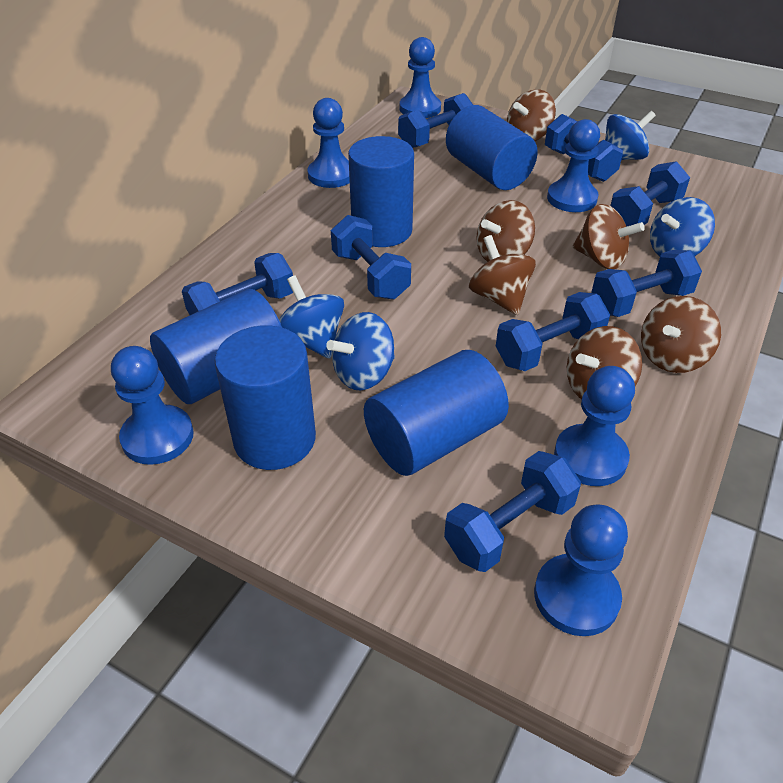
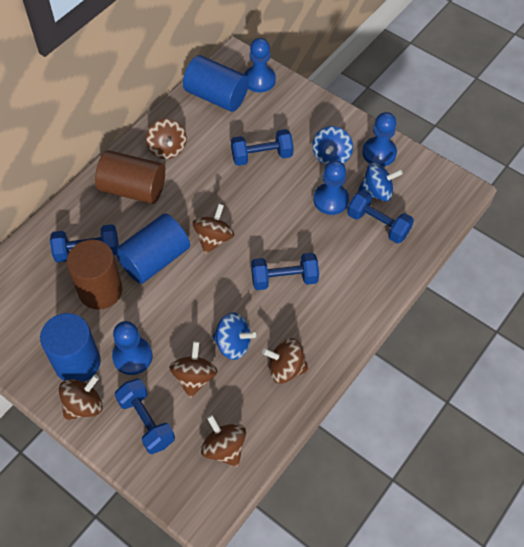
blue cylinder: [150,289,282,404] [215,325,316,470] [348,136,414,247] [364,350,509,476] [446,105,538,190] = 5 -> [40,313,101,382] [115,213,190,284] [183,55,249,112] = 3
blue dumbbell: [182,253,293,315] [331,215,411,300] [398,93,473,148] [444,451,581,572] [496,292,610,371] [545,114,623,182] [591,250,702,317] [610,161,690,227] = 8 -> [50,224,119,262] [115,379,175,454] [231,129,294,166] [251,253,319,290] [347,190,414,244] = 5
blue pawn: [111,346,194,465] [308,98,350,188] [400,37,441,118] [534,505,628,636] [547,119,600,212] [554,366,635,486] = 6 -> [112,321,153,375] [244,38,276,92] [314,160,349,215] [362,112,397,167] = 4
blue spinning top: [279,276,344,359] [326,312,395,390] [605,111,656,160] [650,197,715,256] = 4 -> [212,313,256,360] [312,126,353,165] [357,163,403,201] = 3
brown cylinder: none = 0 -> [67,240,122,310] [95,150,165,204] = 2

